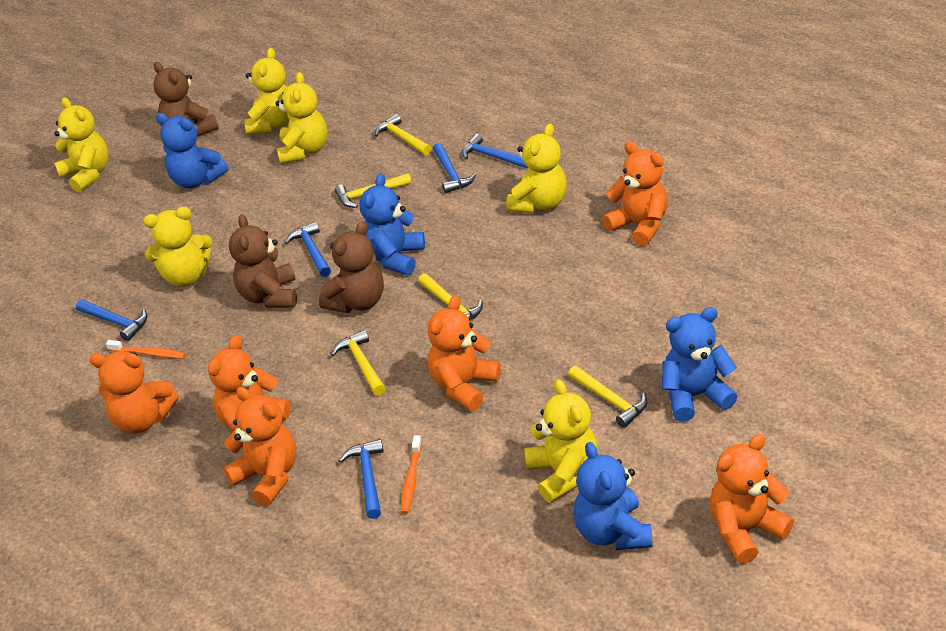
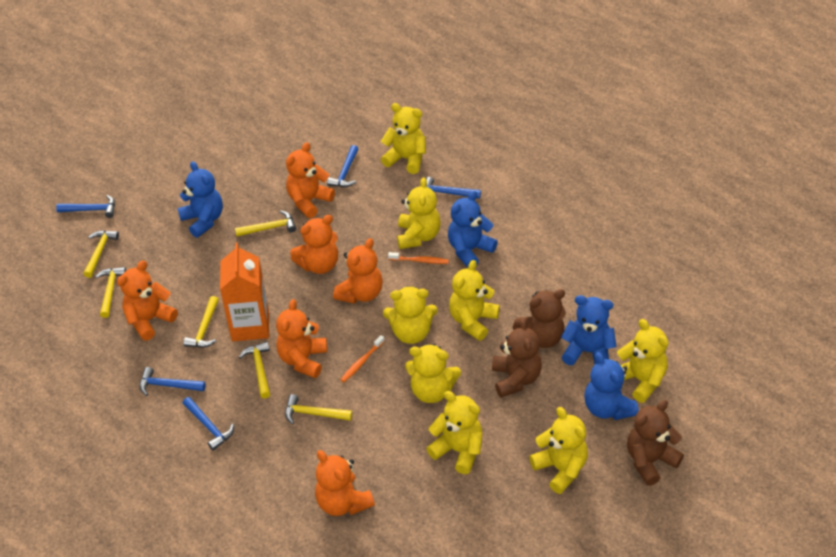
orange carton: none = 0 -> [220,243,269,342] = 1
yellow hammer: [331,330,386,395] [335,173,412,208] [375,114,432,155] [418,273,483,321] [568,366,647,428] = 5 -> [83,230,119,278] [95,267,126,318] [183,296,219,348] [235,211,296,237] [239,342,270,399] [285,394,352,424] = 6
yellow teddy bear: [54,97,109,192] [143,207,212,287] [245,48,289,135] [275,72,327,164] [506,124,567,213] [524,379,598,503] = 6 -> [381,103,426,174] [383,286,438,344] [397,177,441,249] [405,344,461,403] [426,391,482,474] [449,260,500,341] [529,407,588,494] [617,319,669,403] = 8

